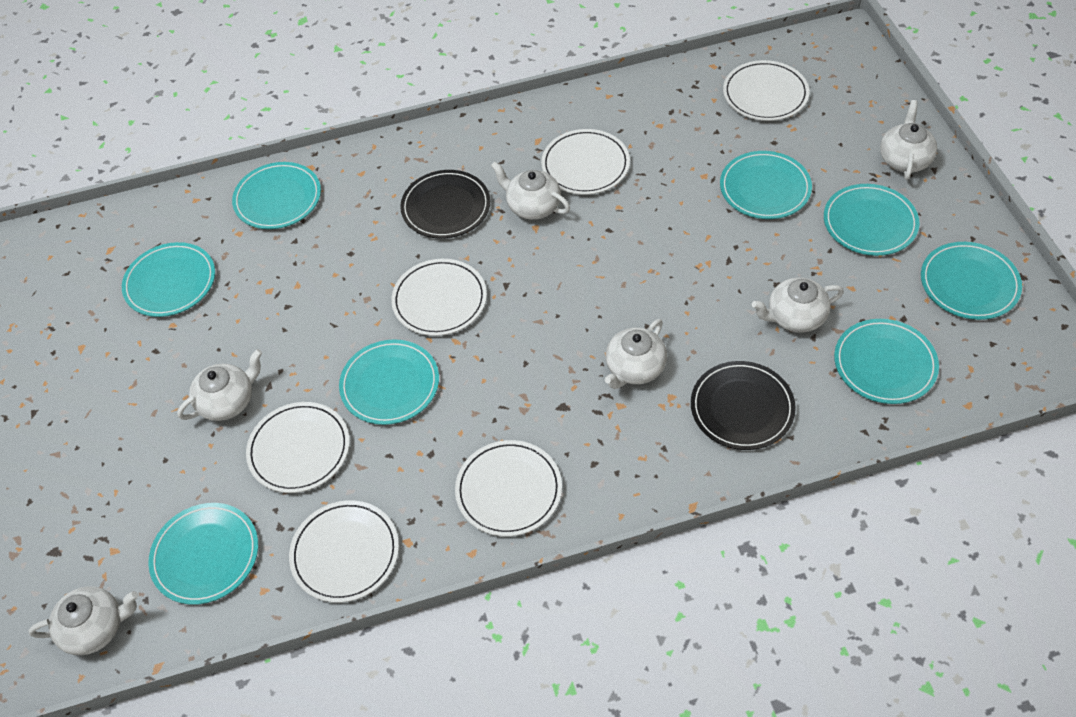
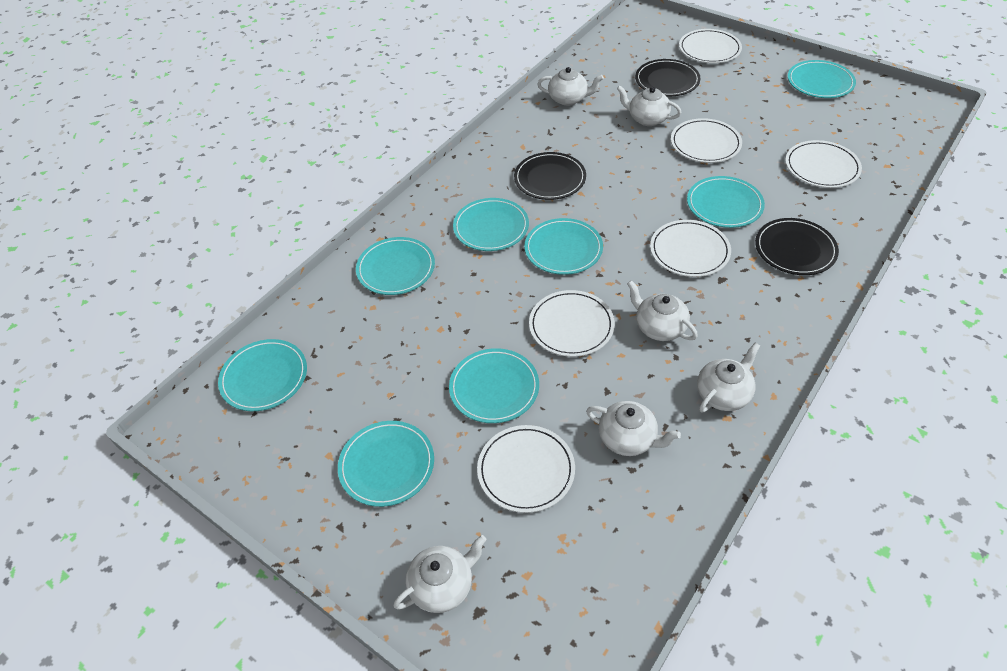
black plate: [400,170,490,239] [691,361,796,450] = 2 -> [514,152,586,200] [635,59,701,96] [755,218,839,275] = 3

